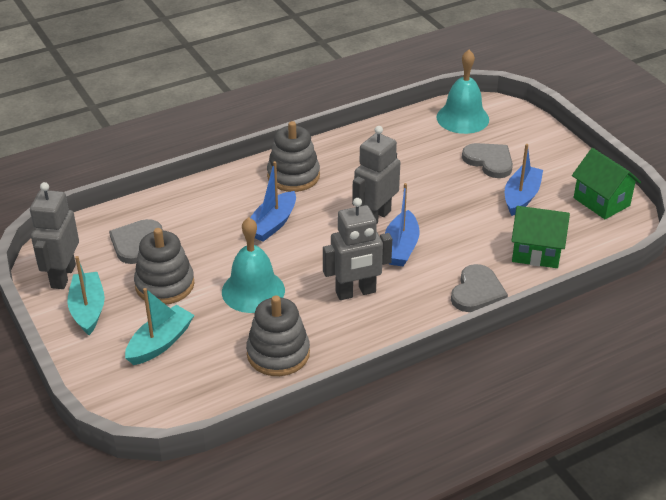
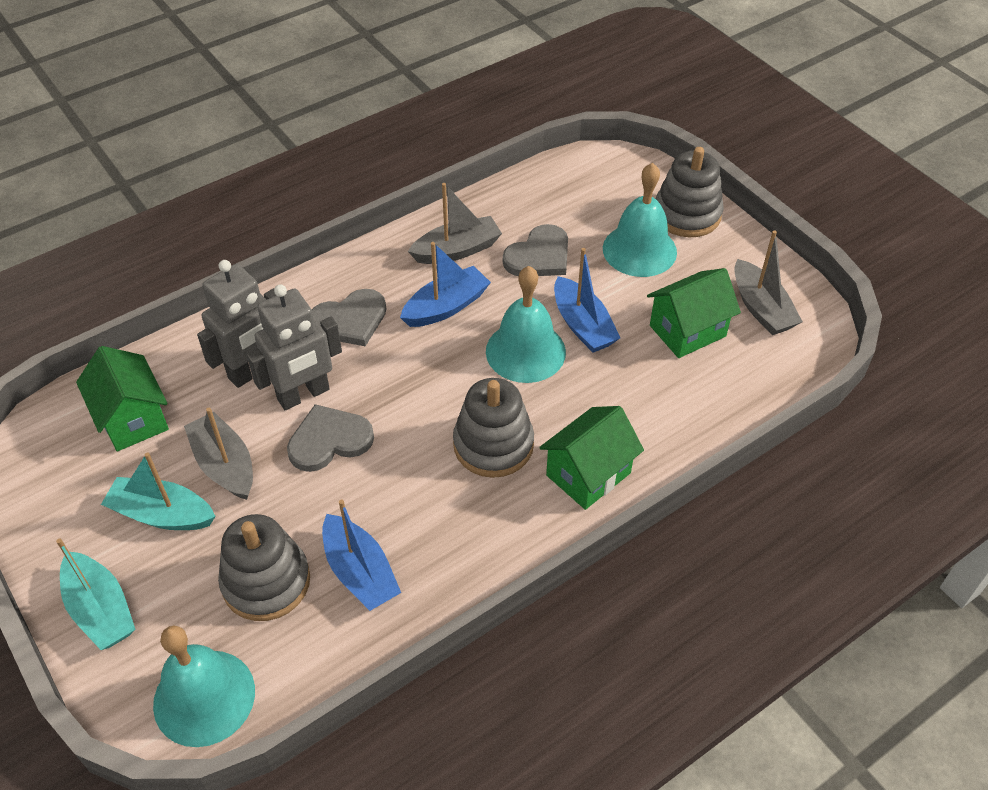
green house: [511,206,570,268] [572,148,641,219] = 2 -> [76,346,169,451] [539,406,644,510] [647,268,741,358] = 3
grey boat: none = 0 -> [184,408,253,500] [408,183,502,264] [735,230,803,335] = 3
grey robot: [30,182,79,289] [323,198,392,300] [352,126,400,223] = 3 -> [197,260,276,388] [247,284,342,410] = 2
turquoise bell: [222,217,285,313] [437,50,489,134] = 2 -> [153,626,255,747] [486,266,566,383] [603,163,677,277] = 3

